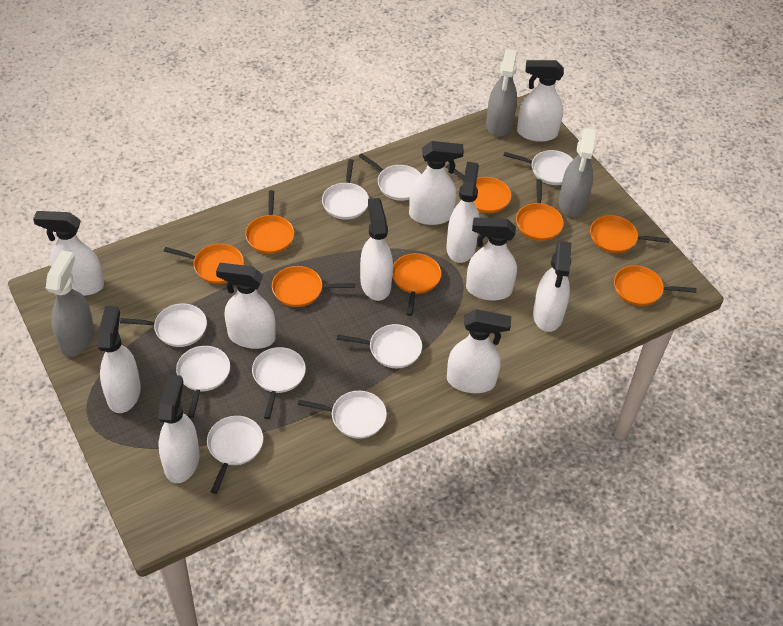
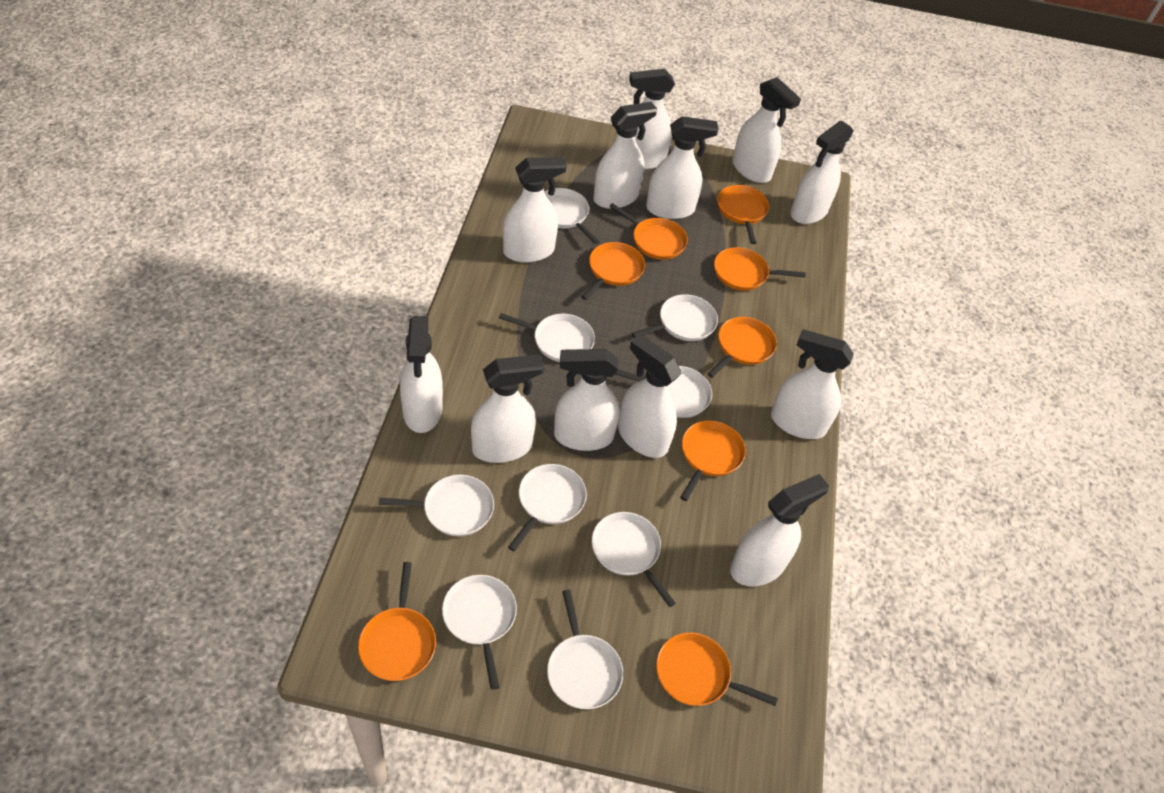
grey spray bottle: [46,251,94,357] [486,49,517,137] [559,128,596,217] = 3 -> none = 0
white spray bottle: [33,211,104,296] [98,306,141,413] [158,374,199,483] [216,263,276,349] [360,198,393,301] [409,141,464,225] [446,162,479,263] [447,309,511,393] [466,218,517,301] [517,60,564,142] [533,241,571,332] = 11 -> [400,316,443,433] [471,355,544,463] [503,157,567,263] [554,349,620,451] [593,102,657,209] [618,335,681,458] [629,69,675,170] [646,116,719,219] [730,474,829,586] [733,77,801,183] [771,329,854,439] [790,121,854,224] = 12

